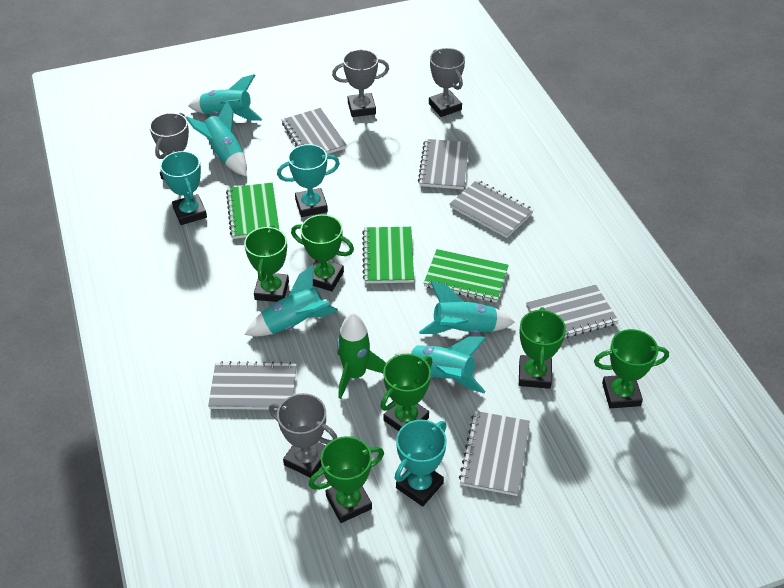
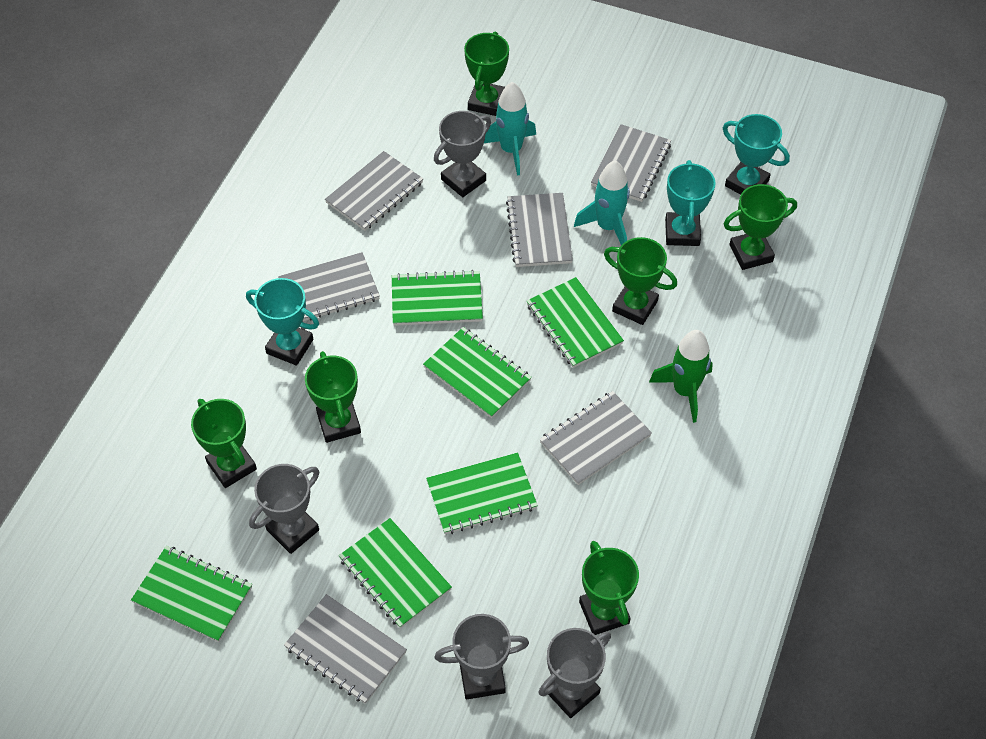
green notebook: [226,183,279,239] [362,227,414,283] [424,249,509,303] = 3 -> [131,546,252,642] [339,518,452,628] [392,270,483,326] [423,327,532,418] [426,453,538,534] [527,277,624,368] = 6
turquoise rocket: [186,100,247,176] [188,74,262,121] [245,265,338,336] [394,336,486,393] [419,281,515,334] = 5 -> [484,82,536,175] [574,161,630,245] = 2

